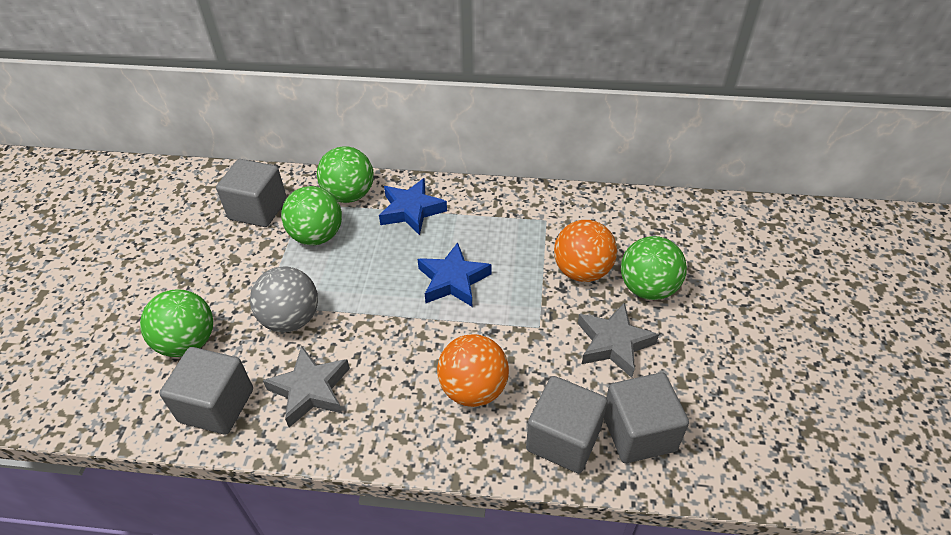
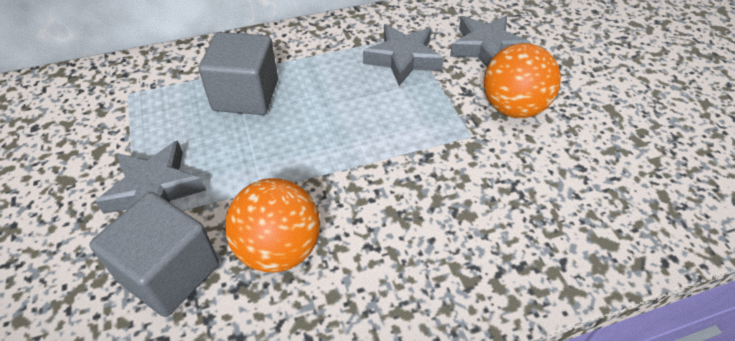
blue star: [379,178,447,235] [418,242,491,307] = 2 -> none = 0
green ball: [140,289,213,357] [281,186,342,245] [317,146,374,203] [621,236,687,300] = 4 -> none = 0
grey ball: [250,266,318,332] = 1 -> none = 0
grey cube: [159,347,253,435] [216,159,287,227] [526,376,608,473] [604,372,689,463] = 4 -> [89,192,219,317] [198,32,278,115] = 2
grey star: [263,346,350,427] [578,303,659,378] = 2 -> [95,140,206,214] [363,24,444,86] [450,16,531,67] = 3

